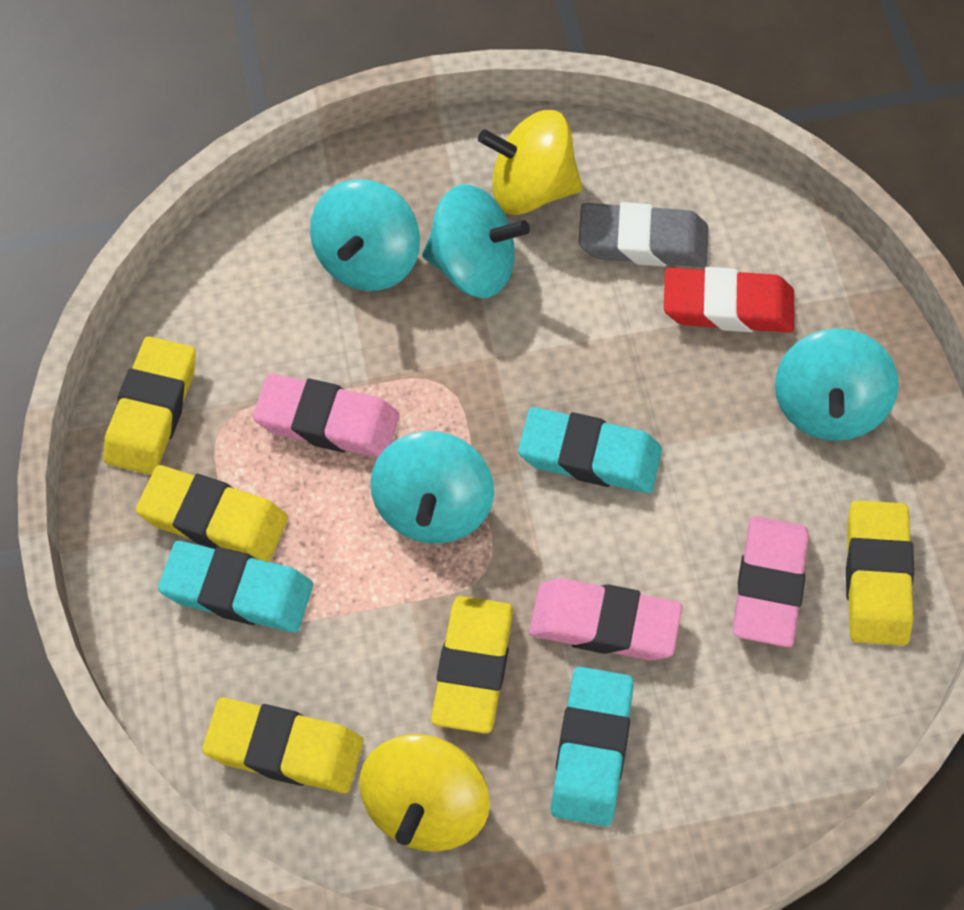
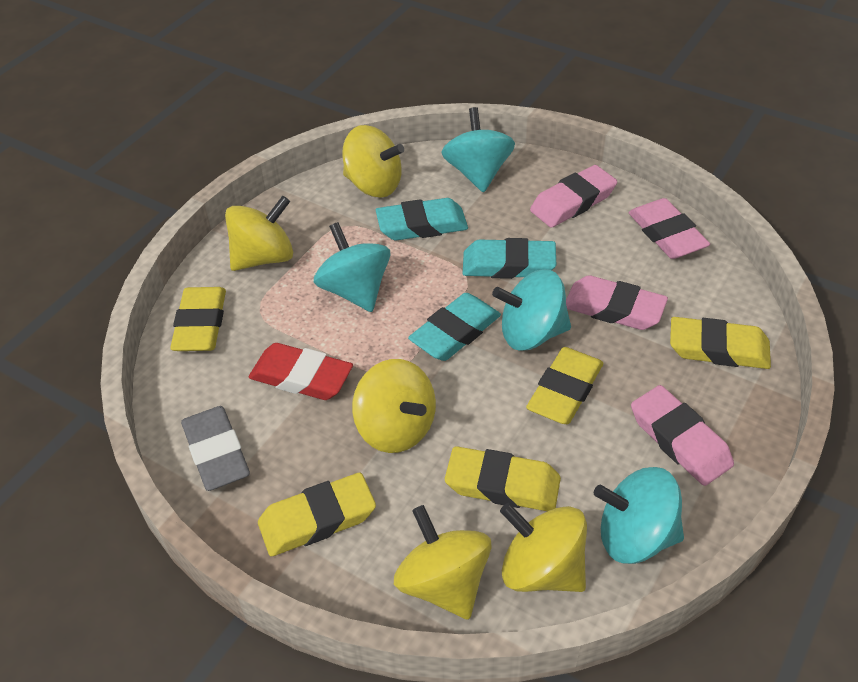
pink eraser: [253,373,399,458] [529,578,682,661] [733,516,809,647] = 3 -> [530,165,617,228] [566,275,668,330] [629,198,710,259] [631,385,734,486] = 4
yellow spinning top: [359,734,490,852] [478,110,583,215] = 2 -> [225,196,293,271] [342,125,404,198] [352,359,436,453] [394,505,492,620] [500,503,587,592] = 5

